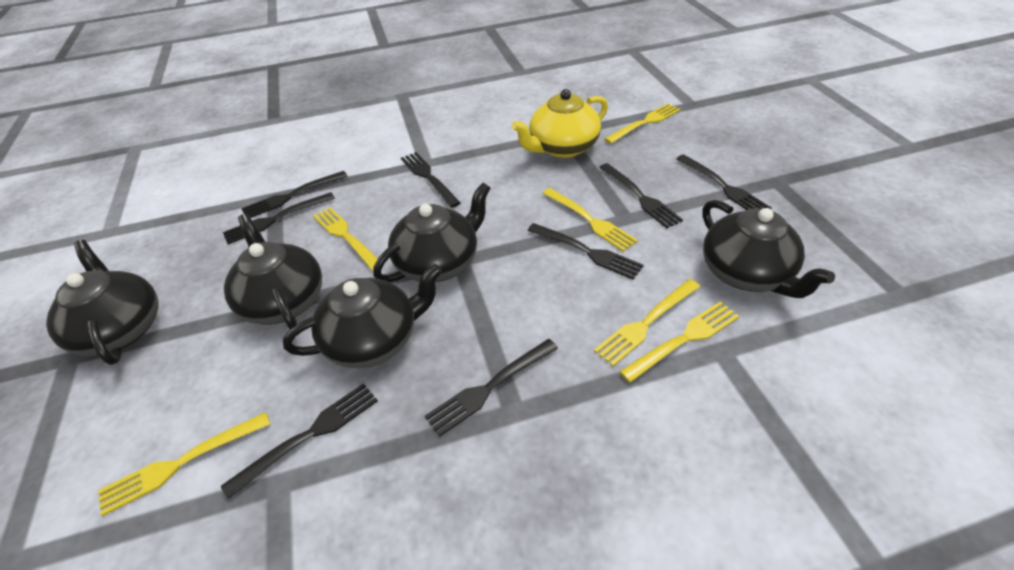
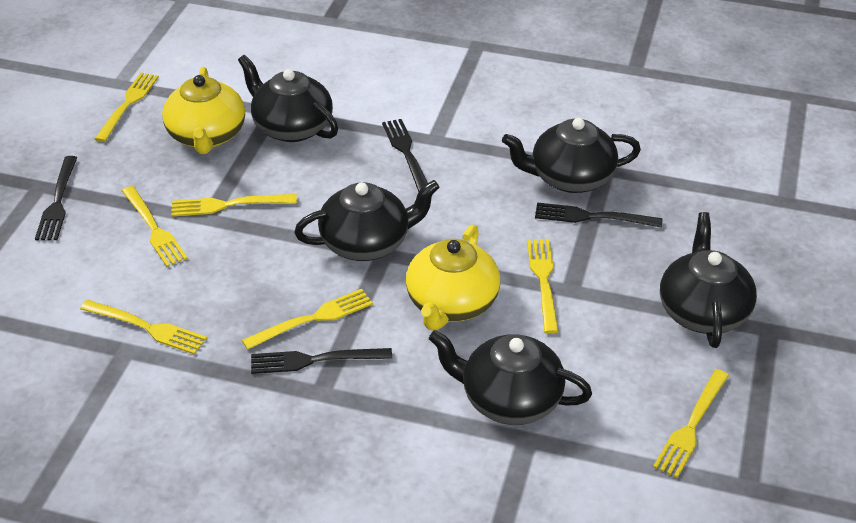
black fork: [221,383,378,499] [223,192,335,244] [241,171,347,218] [401,152,461,208] [425,339,558,437] [527,223,644,280] [599,163,683,229] [676,154,772,210] = 8 -> [35,156,77,240] [251,348,392,374] [382,119,428,192] [535,202,662,228] = 4
yellow fork: [98,412,270,516] [313,207,378,271] [542,188,638,252] [594,279,700,366] [604,103,681,144] [619,301,739,383] = 6 -> [80,300,207,355] [95,73,159,142] [122,186,188,267] [171,194,297,217] [242,289,373,350] [527,239,559,334] [653,369,729,478] = 7
yellow teapot: [511,89,608,158] = 1 -> [162,67,245,154] [406,225,500,331] = 2

